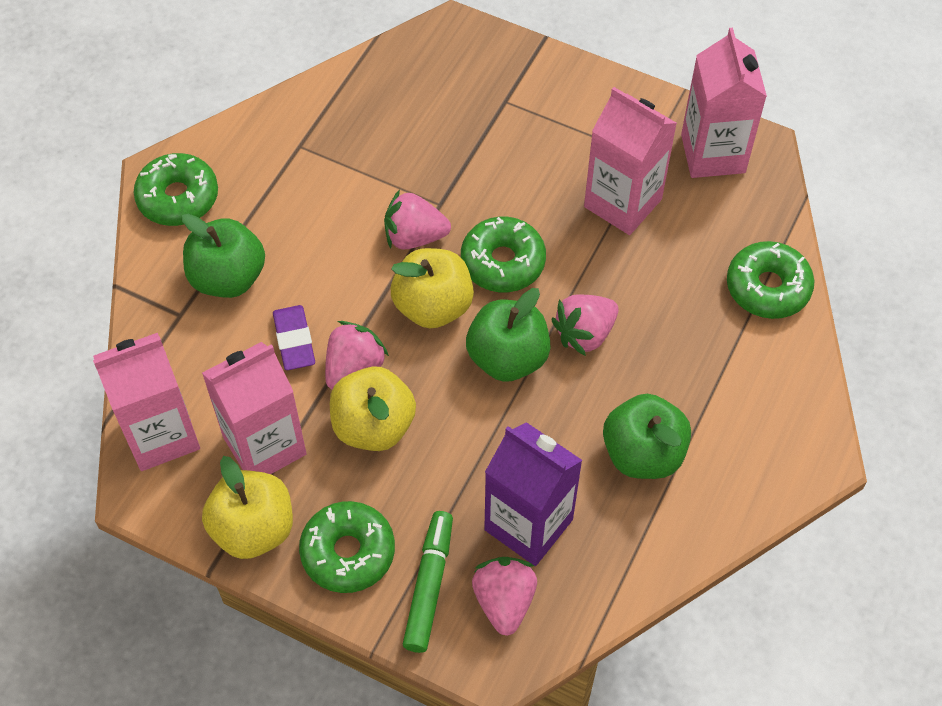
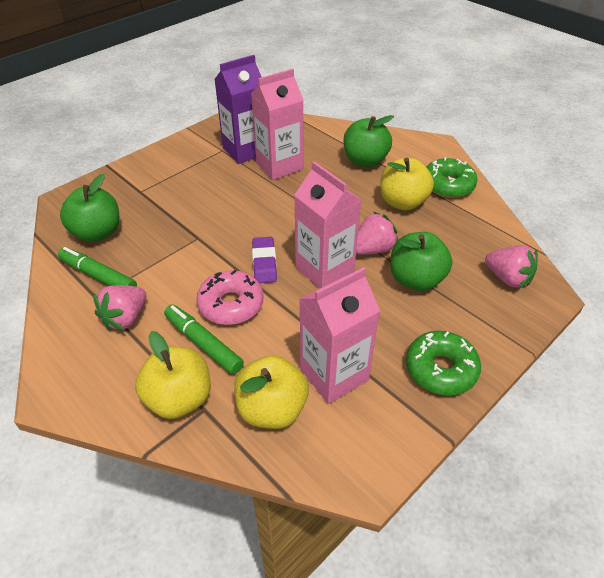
green donut: [133,153,218,226] [299,501,395,593] [461,217,546,292] [727,241,814,319] = 4 -> [406,331,481,396] [426,157,477,198] = 2
green marker: [403,511,453,653] = 1 -> [58,247,137,287] [164,304,244,375] = 2
pink carton: [93,333,200,471] [202,342,307,474] [584,87,677,235] [681,28,767,178] = 4 -> [251,69,303,180] [294,161,361,289] [300,267,380,404] = 3
pink donut: none = 0 -> [196,270,263,325] = 1
pink strawberry: [325,321,389,390] [384,190,451,249] [472,557,537,636] [552,295,619,356] = 4 -> [93,285,146,331] [356,211,398,255] [485,245,538,288] = 3

